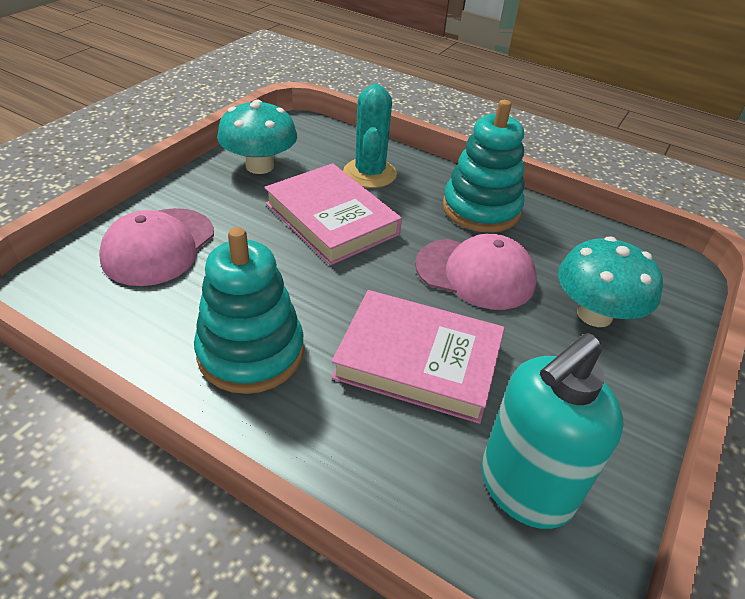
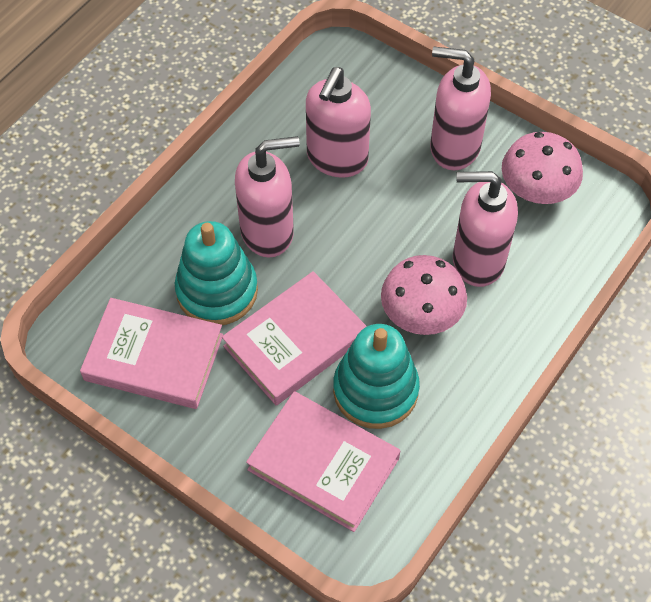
pink book: [264,163,402,265] [331,290,505,424] = 2 -> [80,298,223,409] [222,271,367,405] [246,391,400,532] = 3
pink cap: [99,208,214,286] [415,234,537,310] = 2 -> none = 0
pink mushroom: none = 0 -> [381,255,467,335] [502,132,583,204] = 2
pink soap dispenser: none = 0 -> [235,136,300,258] [306,67,371,178] [430,47,491,170] [453,171,518,287] = 4
turquoise cactus: [343,83,397,188] = 1 -> none = 0
turquoise mushroom: [217,99,297,174] [558,236,663,327] = 2 -> none = 0
turquoise soap dispenser: [481,333,624,529] = 1 -> none = 0

